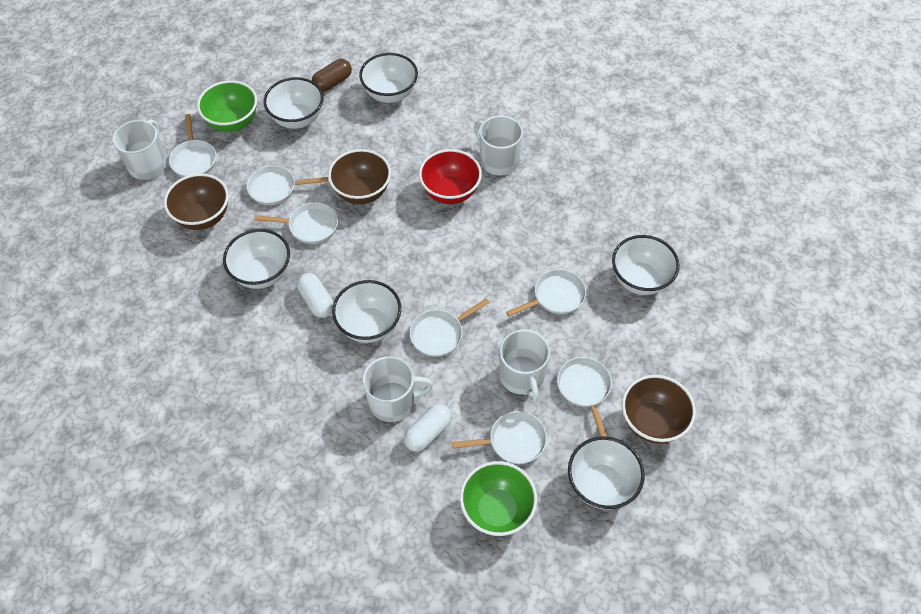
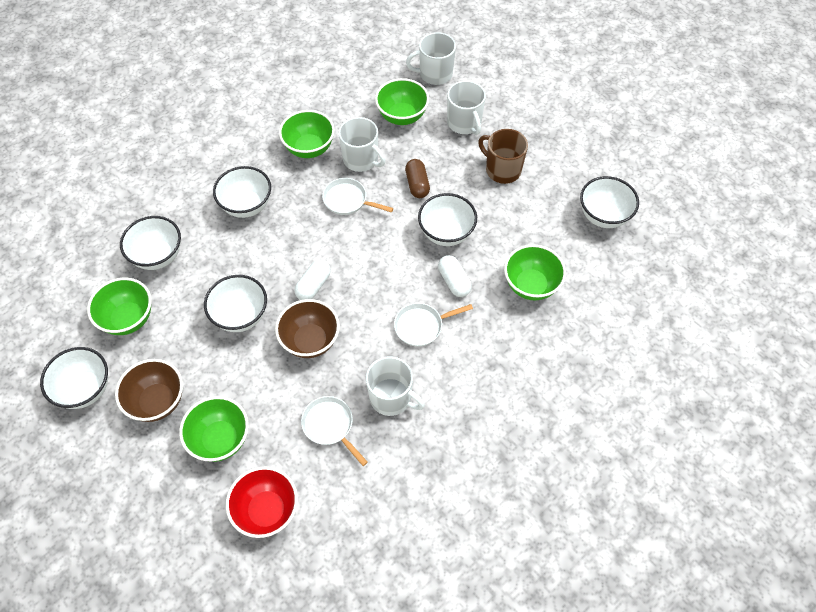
brown bowl: [164,173,229,230] [328,149,391,204] [622,375,696,444] = 3 -> [115,359,183,422] [275,299,340,358] = 2
brown mug: none = 0 -> [478,129,528,184] = 1
green bowl: [197,81,257,132] [460,461,537,536] = 2 -> [87,278,152,335] [179,396,249,462] [279,110,335,158] [375,78,429,125] [504,244,566,300] = 5
white pan: [169,114,216,177] [247,165,328,205] [254,202,338,244] [410,298,490,357] [452,411,547,464] [506,269,586,317] [557,357,612,437] = 7 -> [301,396,368,466] [322,178,393,215] [394,303,473,347] = 3

